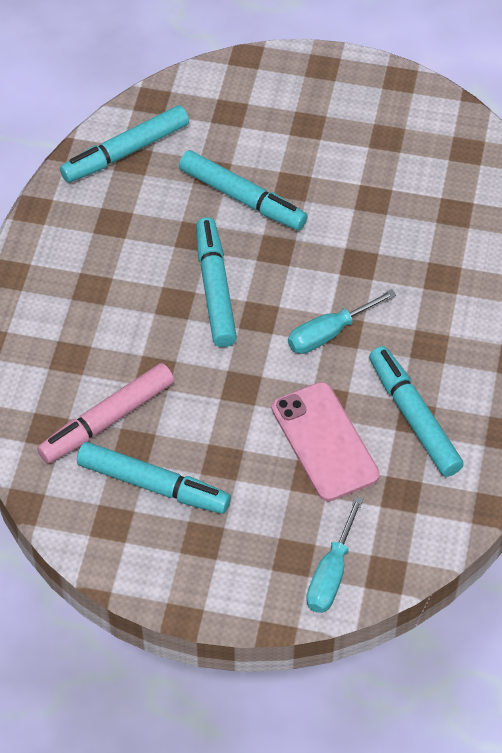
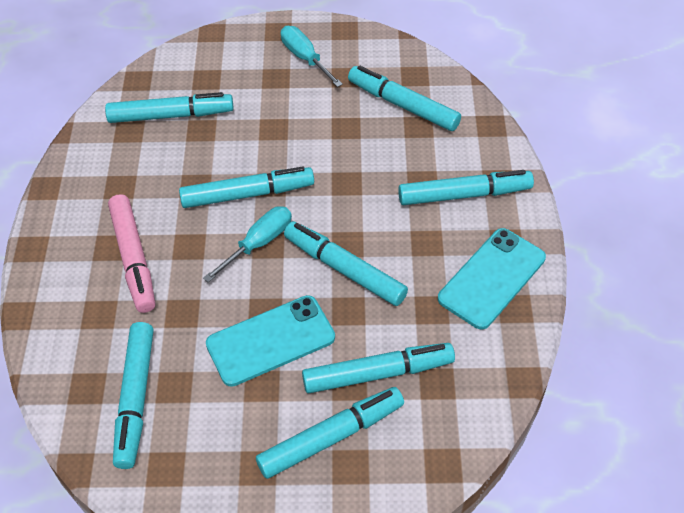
pink phone: [272,382,380,502] = 1 -> none = 0
turquoise marker: [60,105,189,183] [77,442,231,514] [179,150,308,230] [196,217,237,347] [369,346,464,477] = 5 -> [105,92,233,123] [113,322,154,469] [179,166,314,208] [256,387,404,479] [284,221,408,306] [302,343,455,393] [348,66,461,131] [398,170,534,205] = 8
turquoise phone: none = 0 -> [206,295,335,387] [438,228,546,330] = 2

